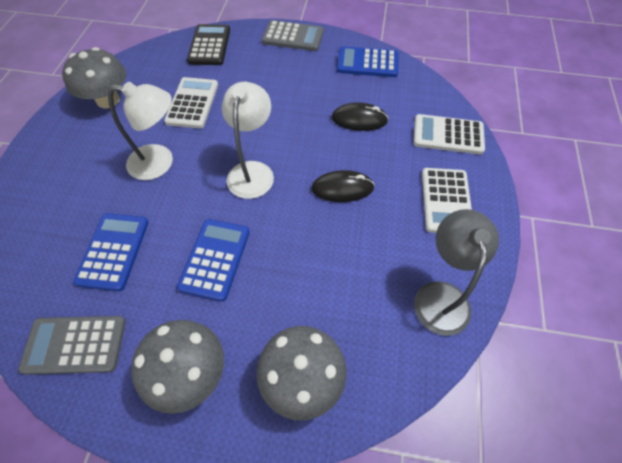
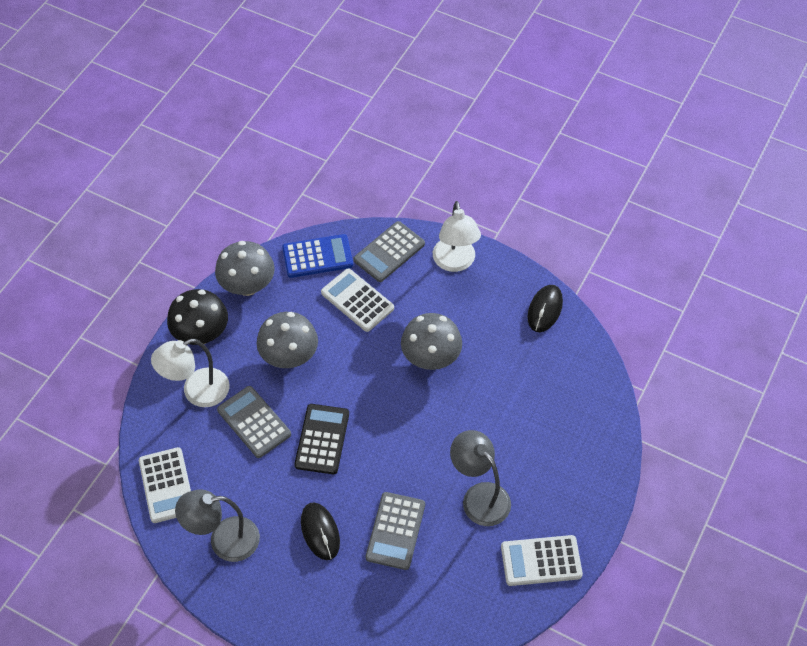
black mushroom: none = 0 -> [167,289,228,345] = 1
blue calculator: [73,213,149,291] [177,219,250,301] [337,46,398,77] = 3 -> [282,234,353,278] = 1
grey calculator: [18,316,126,374] [262,20,324,51] = 2 -> [217,386,291,458] [353,221,425,282] [366,492,425,570] = 3
grey lamp: [414,209,499,336] = 1 -> [175,489,260,562] [450,430,511,526] = 2

